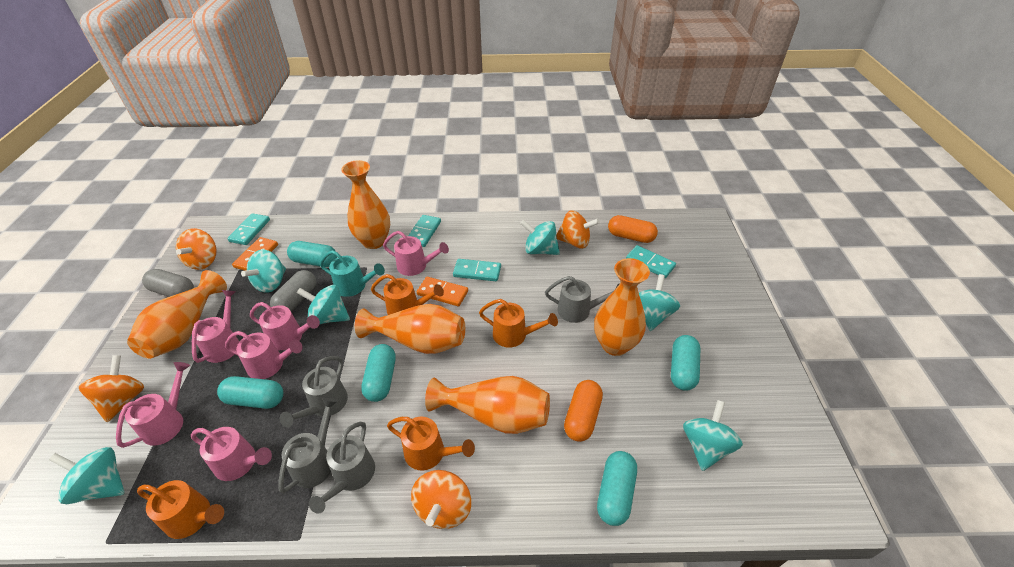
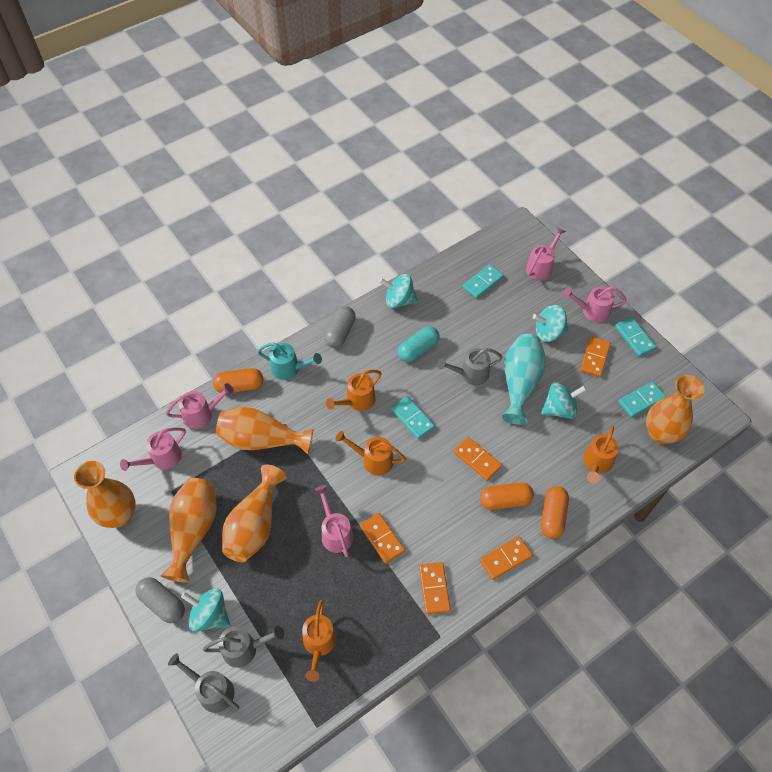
grey watering can: [278,397,338,493] [280,356,348,427] [309,422,375,514] [545,276,619,323] = 4 -> [168,653,239,713] [203,626,284,668] [438,348,503,385] = 3
orange capsule: [564,380,603,442] [608,215,658,243] = 2 -> [213,368,263,393] [480,482,534,510] [541,486,569,539] = 3
orange domino: [232,237,278,271] [417,277,468,306] = 2 -> [360,513,405,564] [419,562,451,614] [454,437,502,481] [479,536,533,580] [580,336,611,377] = 5
orange spinning top: [79,355,144,422] [176,228,217,270] [411,470,471,529] [556,210,600,248] = 4 -> none = 0
pink watering can: [116,362,190,448] [191,427,272,481] [192,290,239,363] [225,331,303,379] [250,302,320,350] [383,231,449,276] = 6 -> [120,427,186,471] [166,383,234,429] [315,485,353,557] [526,227,566,280] [563,286,627,323] = 5
turquoise capsule: [217,376,283,409] [287,241,337,267] [361,344,396,402] [597,451,637,526] [671,335,700,391] = 5 -> [398,326,440,362] = 1
turquoise spinning top: [49,447,125,504] [241,249,286,293] [297,285,350,324] [520,220,560,255] [639,274,680,331] [683,400,743,471] = 6 -> [181,588,230,632] [379,274,418,308] [532,305,569,342] [541,382,587,419] = 4
turquoise vase: none = 0 -> [501,334,546,425] = 1

